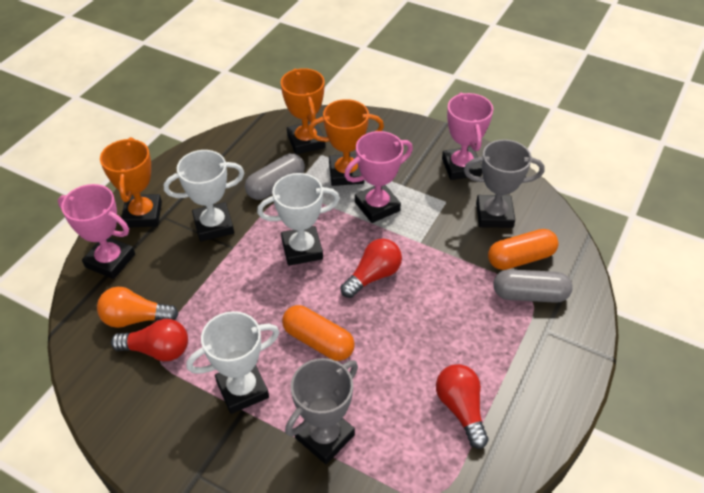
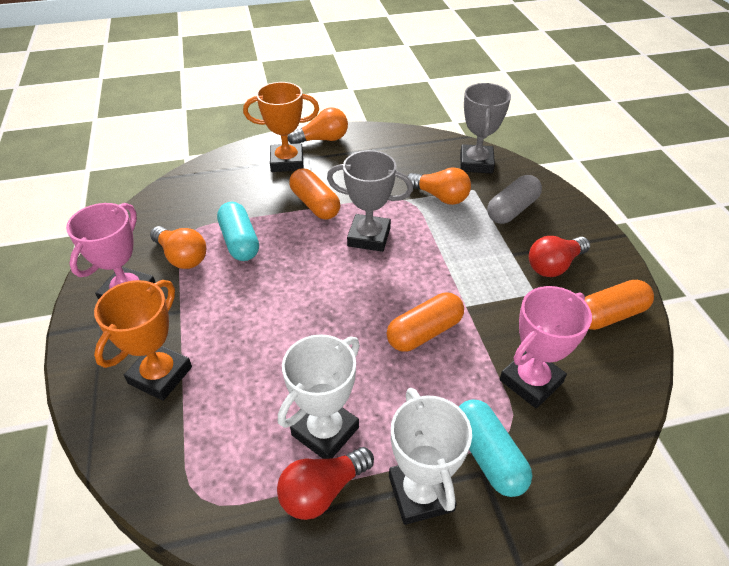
grey capsule: [245,153,305,200] [493,269,573,303] = 2 -> [487,175,542,224] = 1
orange capsule: [282,305,355,361] [488,229,558,270] = 2 -> [289,168,340,220] [387,293,464,352] [584,280,654,330] = 3
orange light bulb: [97,287,179,328] = 1 -> [150,226,206,269] [288,108,348,144] [406,167,471,205] = 3
orange trophy: [100,137,162,228] [281,68,325,154] [308,99,384,186] = 3 -> [94,280,192,401] [243,82,319,172] = 2
pink trophy: [58,184,135,279] [344,131,413,223] [442,92,493,180] = 3 -> [66,203,156,300] [500,286,592,408] = 2
red light bulb: [111,319,188,361] [340,239,402,298] [436,364,489,449] = 3 -> [277,447,374,520] [529,236,590,277] = 2
turquoise capsule: none = 0 -> [217,202,259,261] [459,399,532,497] = 2
white trophy: [164,150,244,242] [186,311,279,414] [257,173,340,266] = 3 -> [278,334,360,459] [389,388,472,525] = 2

